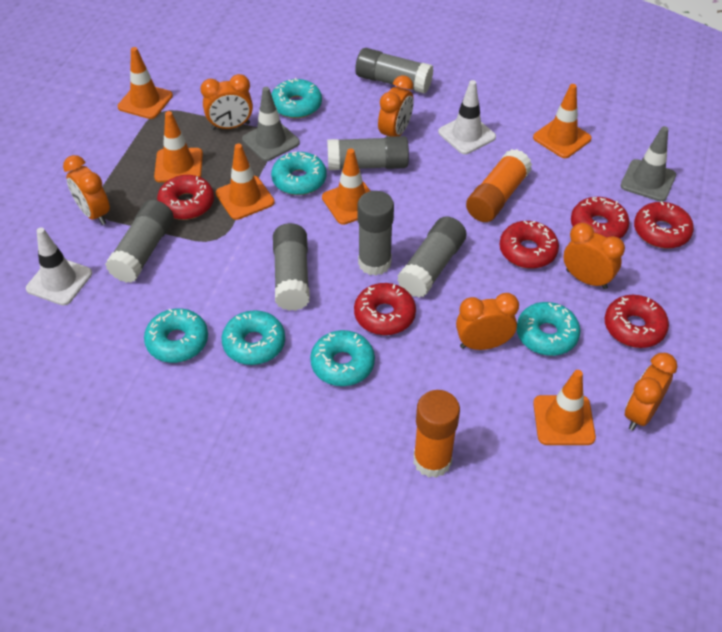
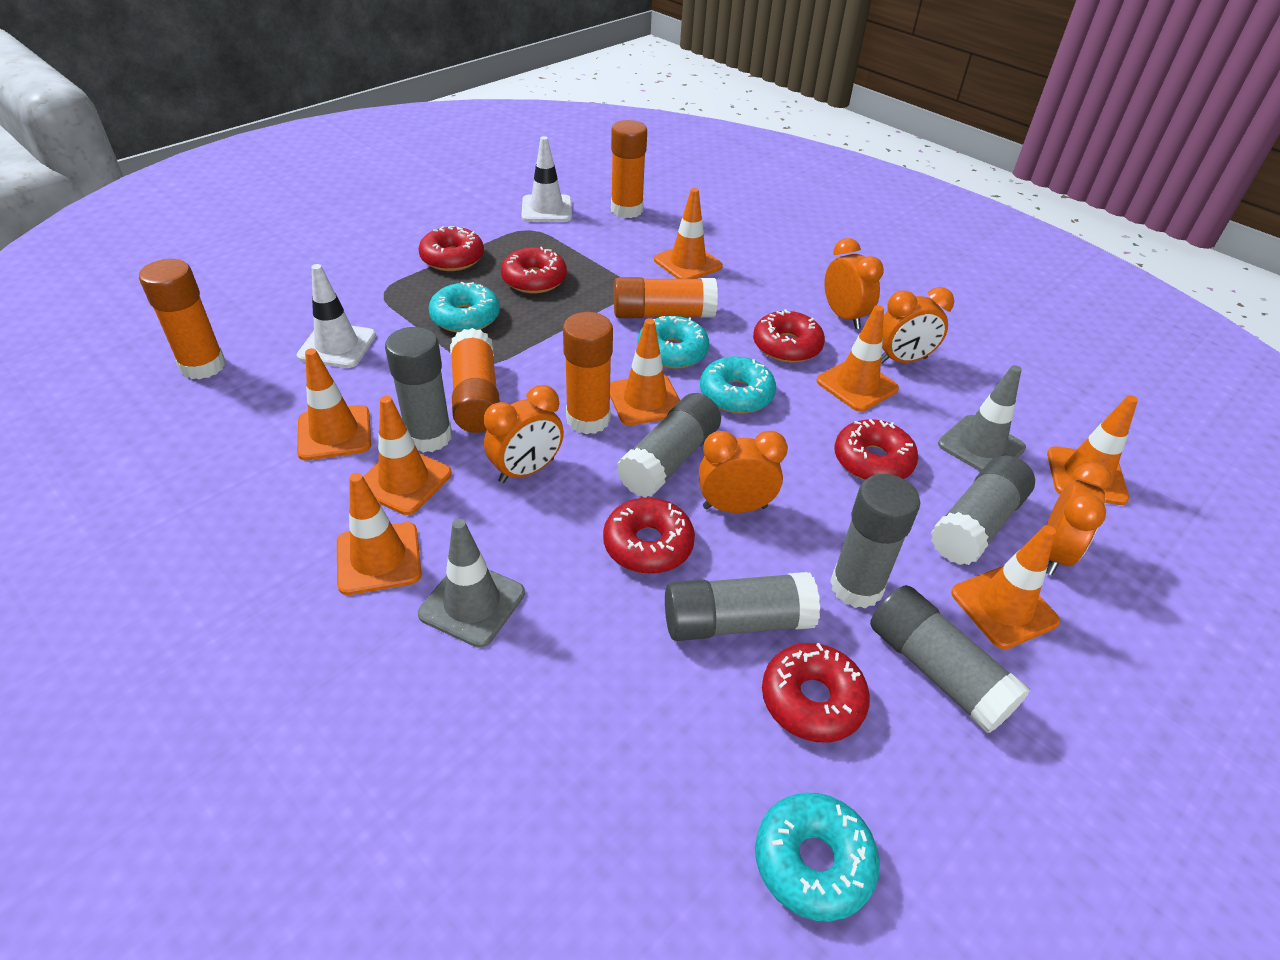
orange clock: [63,155,110,225] [201,74,253,130] [378,75,414,137] [456,293,519,350] [563,223,625,289] [625,353,677,431] = 6 -> [484,385,564,483] [699,431,788,513] [824,238,884,329] [881,287,954,363] [1046,462,1112,575] = 5
orange glue stick: [413,390,460,478] [466,149,532,222] = 2 -> [139,259,226,380] [450,328,500,433] [563,312,613,434] [611,120,647,218] [614,277,718,318] = 5
orange traffic cone: [118,47,173,119] [154,111,203,183] [216,144,275,220] [322,148,370,225] [533,84,592,158] [533,370,596,445] = 6 -> [297,348,371,460] [337,473,422,595] [363,396,452,515] [610,318,680,426] [654,188,723,279] [817,305,899,412] [951,525,1060,649] [1047,395,1138,505] = 8
turquoise donut: [144,308,208,363] [222,310,285,365] [271,78,322,118] [271,152,326,195] [310,330,375,386] [517,302,580,356] = 6 -> [429,282,500,333] [637,316,710,369] [700,356,776,414] [755,793,880,922] = 4

